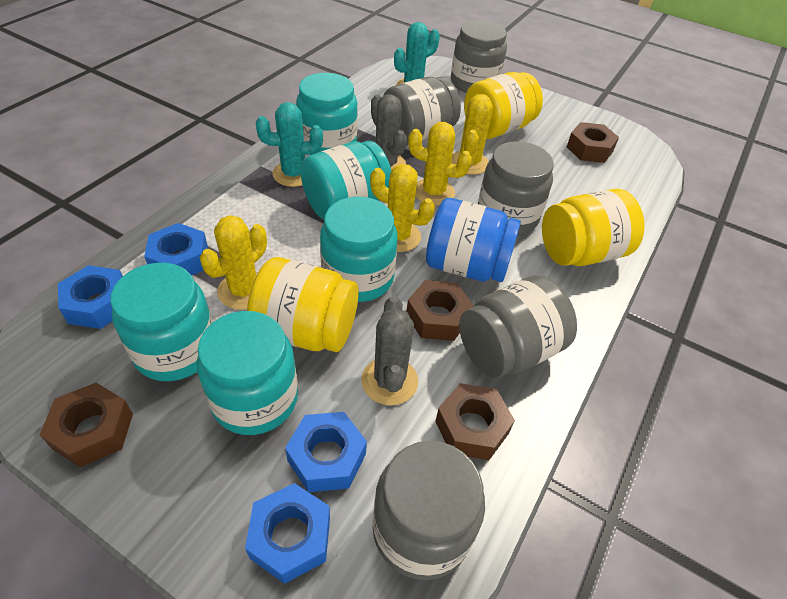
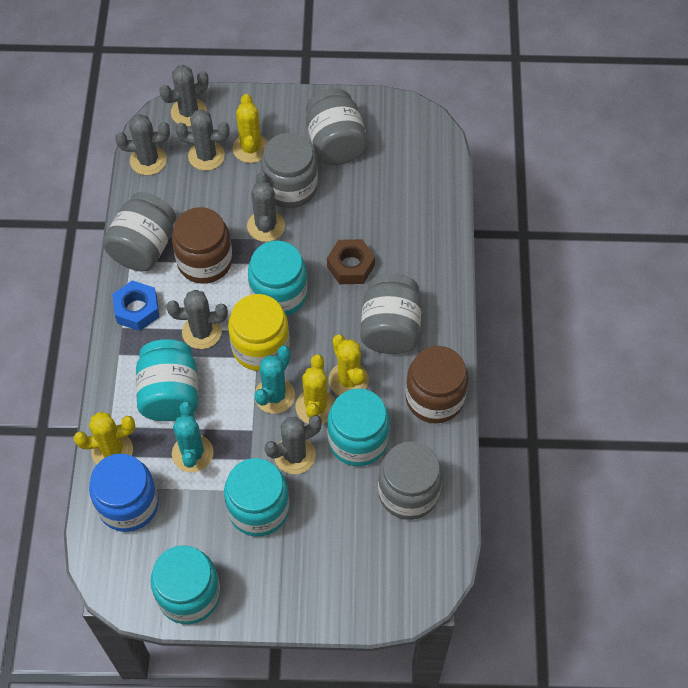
blue nut: [58,265,123,329] [144,223,208,275] [245,483,330,584] [285,412,367,492] = 4 -> [112,280,160,331] = 1
brown jar: none = 0 -> [172,207,233,284] [405,346,468,423] = 2
brown nut: [40,383,133,468] [406,280,474,341] [435,383,515,460] [567,122,619,163] = 4 -> [327,239,375,284] = 1
grey cactus: [361,296,418,405] [371,94,407,170] = 2 -> [115,114,170,175] [159,65,209,126] [167,290,228,349] [175,109,230,171] [247,172,285,242] [265,415,322,474] = 6
yellow jar: [247,257,359,352] [464,72,543,139] [542,189,645,266] = 3 -> [228,294,290,371] = 1

